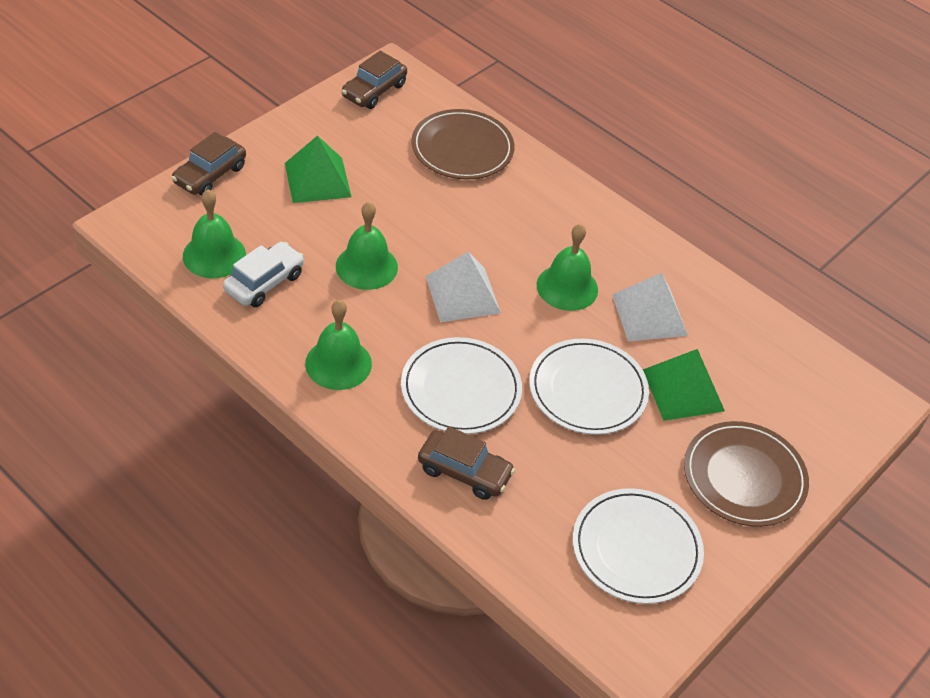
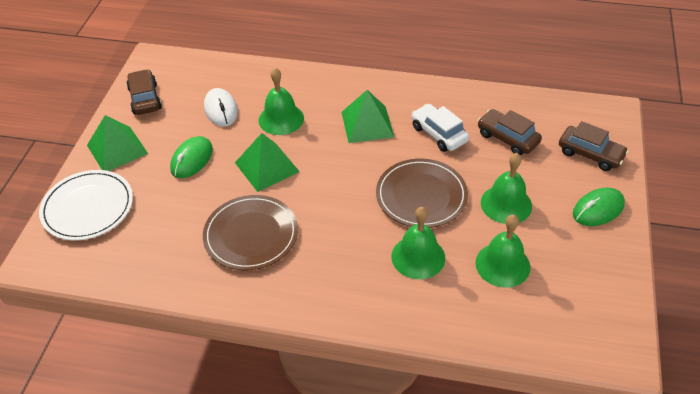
green mouse: none = 0 -> [170,136,213,178] [573,188,625,226] = 2
green pyramid: [285,136,351,203] [643,349,725,421] = 2 -> [87,115,148,171] [235,133,300,192] [341,90,394,143] = 3
white mouse: none = 0 -> [204,88,238,127] = 1
white plate: [401,337,522,434] [529,339,649,435] [573,488,704,604] = 3 -> [39,170,133,240] = 1
white pyramid: [425,252,501,322] [612,273,688,341] = 2 -> none = 0

